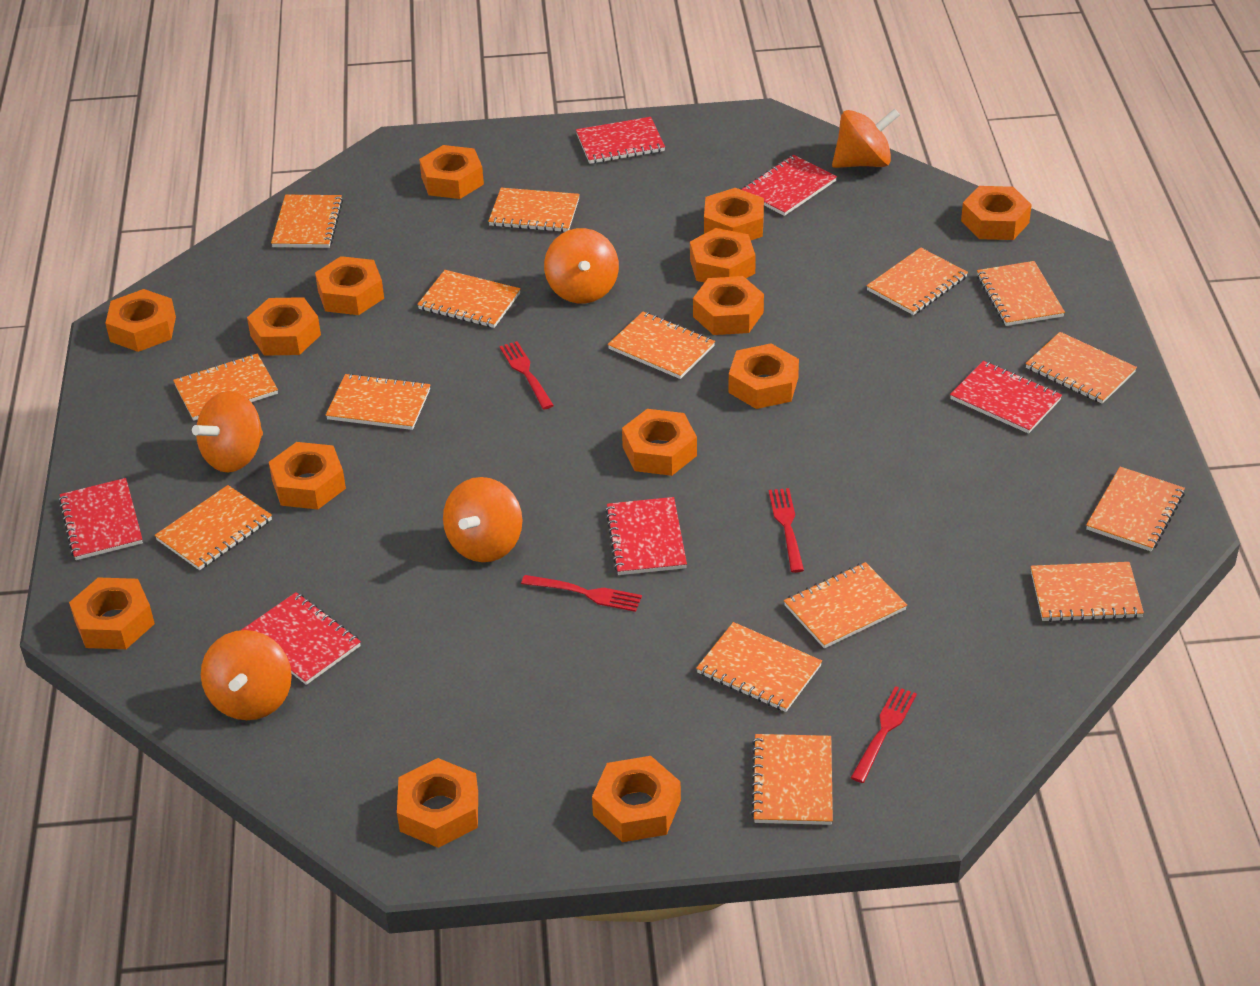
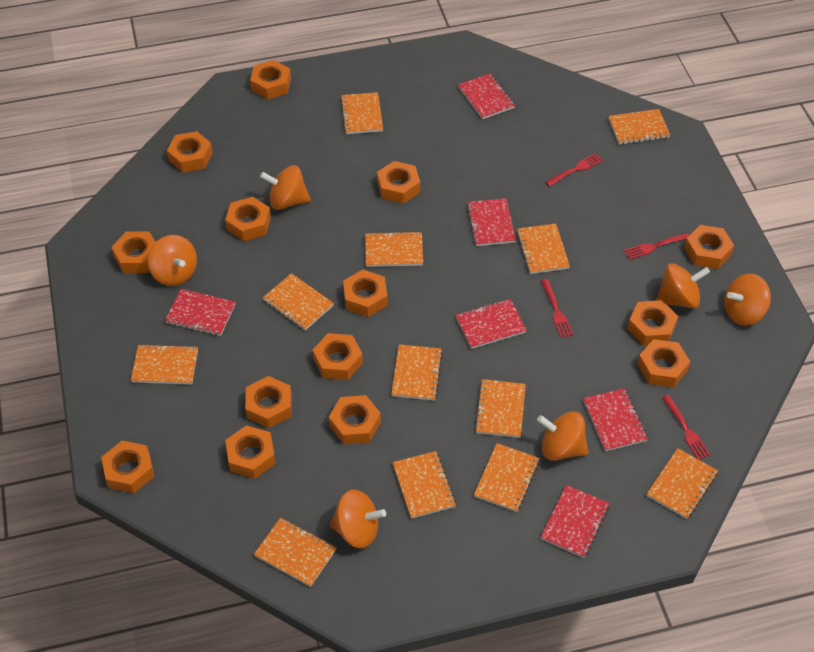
orange notebook: [155,485,272,570] [173,353,278,421] [271,195,343,248] [326,373,430,430] [417,270,521,328] [488,188,580,232] [608,312,715,379] [696,622,822,712] [751,734,833,825] [784,562,907,649] [867,248,968,315] [977,261,1065,326] [1026,332,1137,404] [1031,562,1144,622] [1086,467,1185,551] = 15 -> [131,344,198,385] [254,517,336,587] [263,273,334,330] [340,92,383,134] [365,231,423,267] [391,344,443,401] [392,451,456,519] [474,443,539,512] [475,379,526,438] [516,224,570,274] [608,109,670,145] [647,448,718,519] = 12
orange spinning top: [192,391,263,472] [201,630,292,720] [443,477,522,562] [544,228,619,303] [832,108,900,168] = 5 -> [148,235,197,286] [260,165,311,210] [330,490,386,548] [537,411,588,461] [656,263,710,309] [724,274,771,325] = 6

